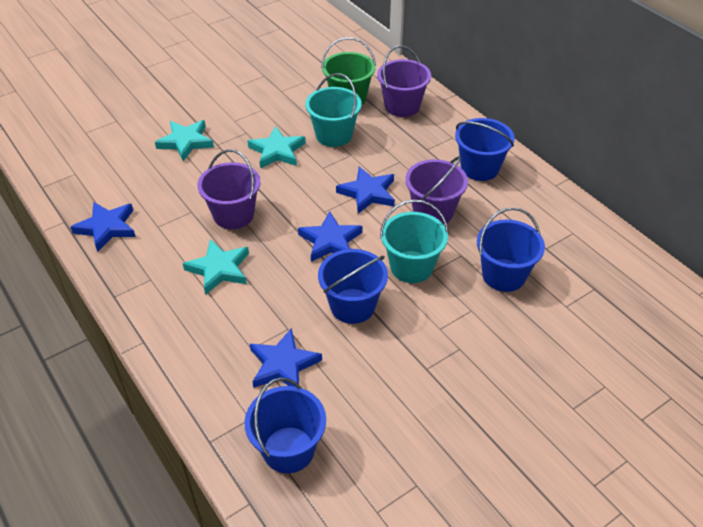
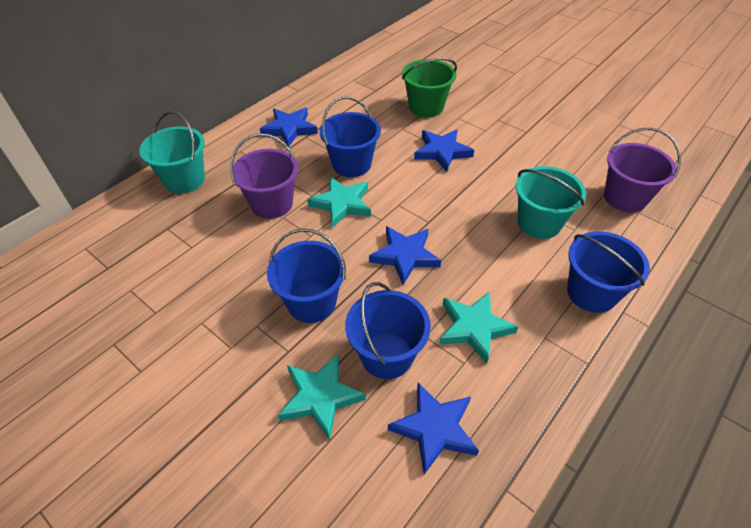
purple bucket: [198,149,261,229] [377,46,431,117] [406,156,468,225] = 3 -> [230,133,298,219] [604,128,681,212] = 2

